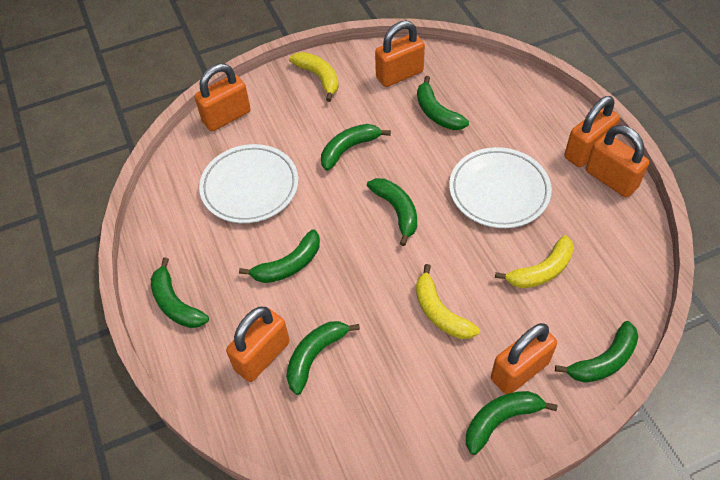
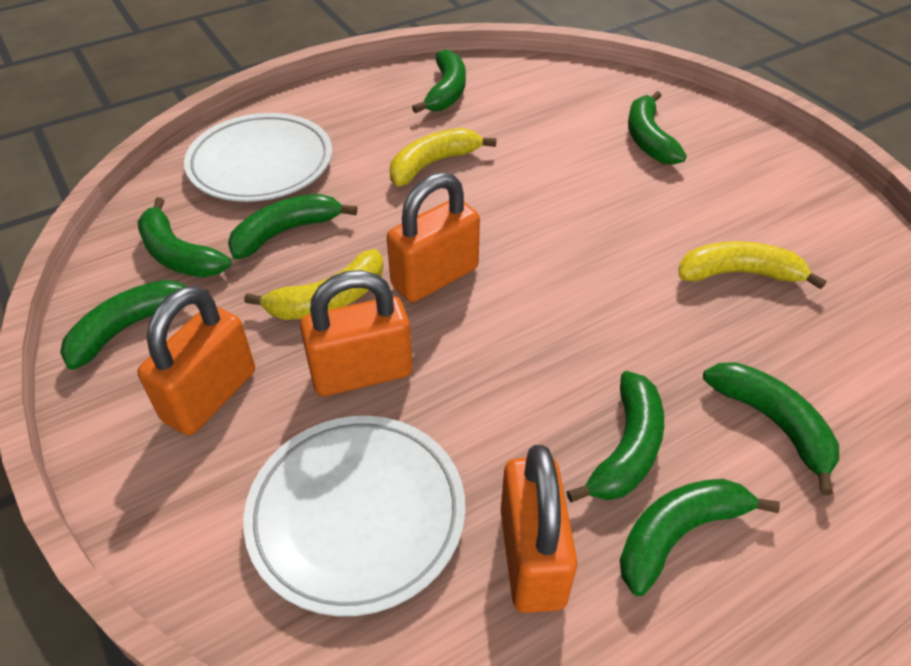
orange padlock: [194,64,251,131] [226,307,290,382] [375,21,425,87] [491,323,557,394] [564,96,620,167] [586,125,649,197] = 6 -> [137,286,255,435] [300,270,413,396] [387,172,480,302] [500,445,577,613] = 4

